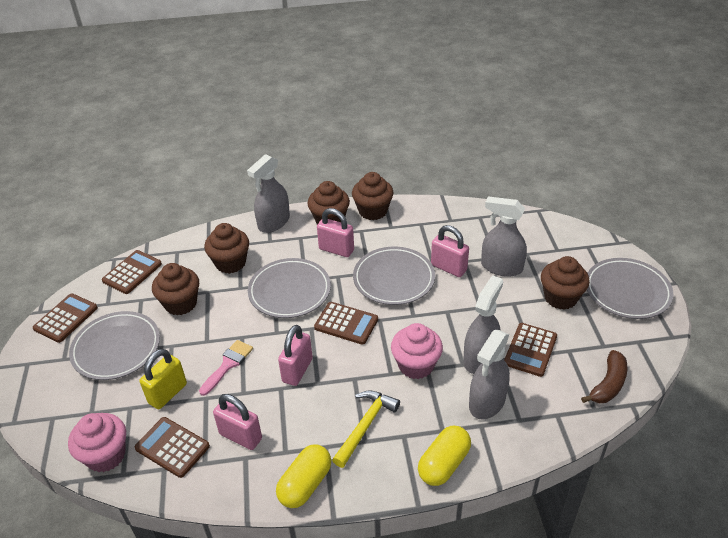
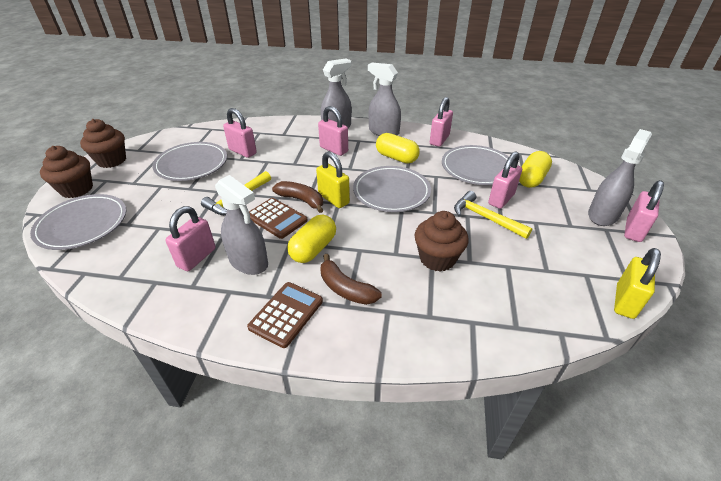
brown banana: [581,350,627,403] = 1 -> [272,181,323,213] [320,254,382,305] = 2
brown calculator: [33,293,98,343] [102,250,162,294] [135,417,210,478] [314,302,378,345] [504,323,557,377] = 5 -> [247,282,323,348] [249,198,308,239] = 2
brown cupcake: [152,263,199,315] [204,223,249,274] [308,181,350,224] [352,172,394,220] [541,256,590,310] = 5 -> [40,146,93,198] [80,119,126,168] [414,211,469,272] = 3
pink brush: [199,340,253,396] = 1 -> none = 0
pink cupcake: [68,413,126,472] [391,323,443,379] = 2 -> none = 0
pink padlock: [213,394,262,450] [278,325,313,386] [317,208,354,257] [431,225,469,277] = 4 -> [166,206,216,271] [223,108,257,158] [318,106,348,156] [430,97,453,147] [488,151,522,209] [624,180,664,242] = 6
yellow capsule: [276,445,331,508] [418,426,471,486] = 2 -> [287,215,336,263] [376,133,420,163] [519,151,552,188] = 3
yellow hammer: [332,390,400,468] = 1 -> [201,171,271,215] [454,191,533,239] = 2
yellow padlock: [139,349,187,409] = 1 -> [316,151,350,208] [614,248,661,319] = 2

